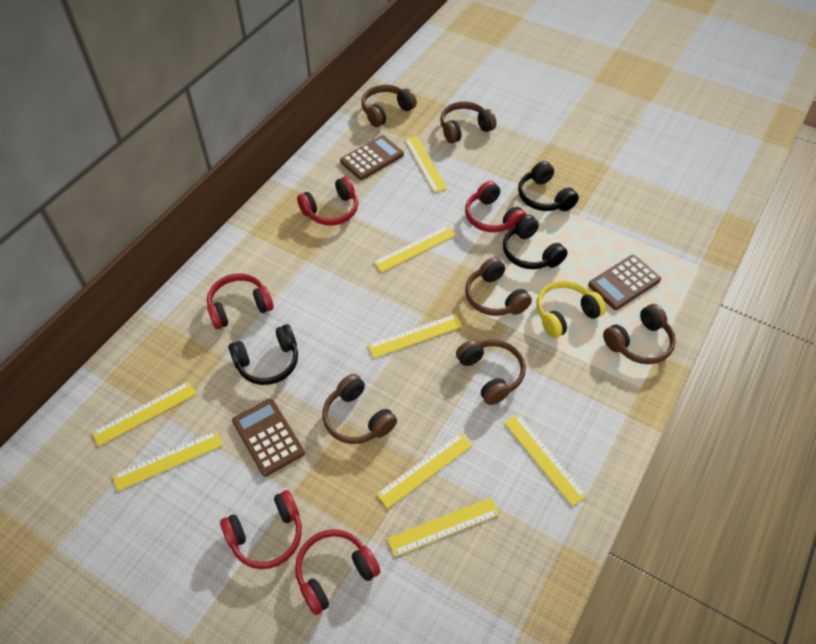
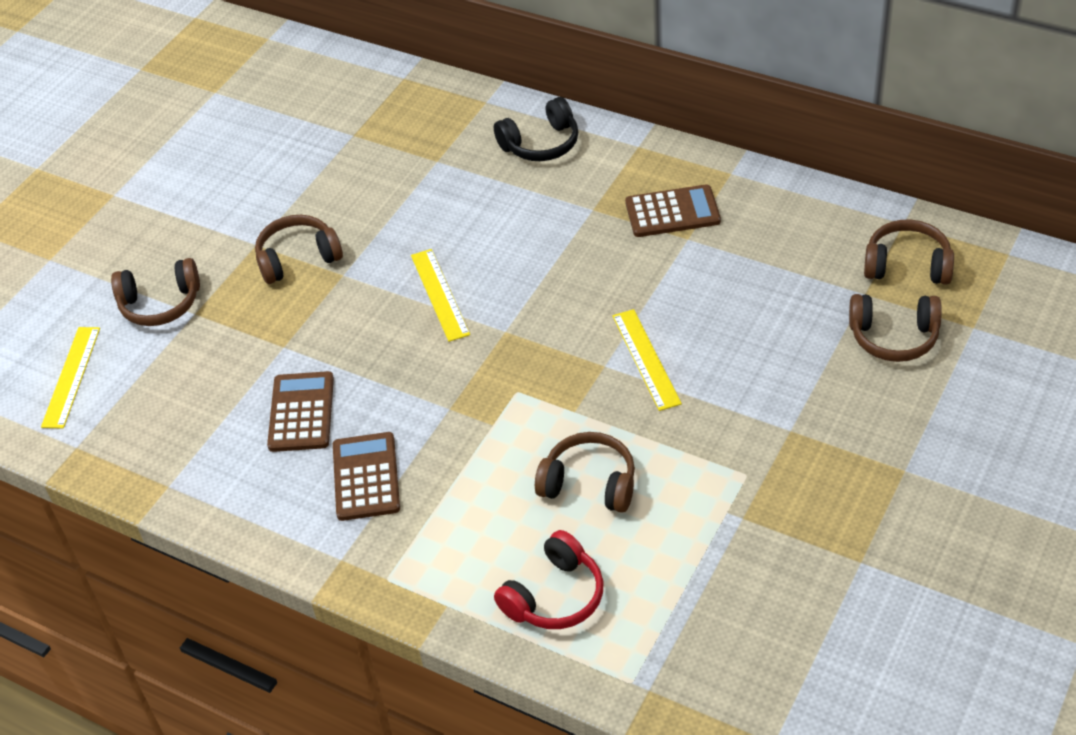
black headphones: [228,324,298,385] [503,215,568,269] [518,161,579,211] = 3 -> [494,97,578,161] = 1
brown headphones: [322,374,397,444] [361,85,417,127] [440,101,496,143] [456,339,526,405] [465,257,532,316] [603,304,676,364] = 6 -> [111,258,200,326] [255,215,343,284] [535,432,635,513] [849,294,942,362] [864,220,954,285] = 5
red headphones: [207,273,274,329] [220,490,302,569] [295,529,381,615] [297,176,358,226] [465,181,527,232] = 5 -> [494,530,603,629] = 1
yellow headphones: [536,281,606,338] = 1 -> none = 0
yellow ruler: [92,381,196,446] [112,430,223,491] [367,314,463,358] [374,225,456,272] [376,432,472,508] [387,497,499,557] [405,136,448,193] [504,414,587,506] = 8 -> [41,327,100,428] [411,249,470,342] [612,309,682,411] = 3

